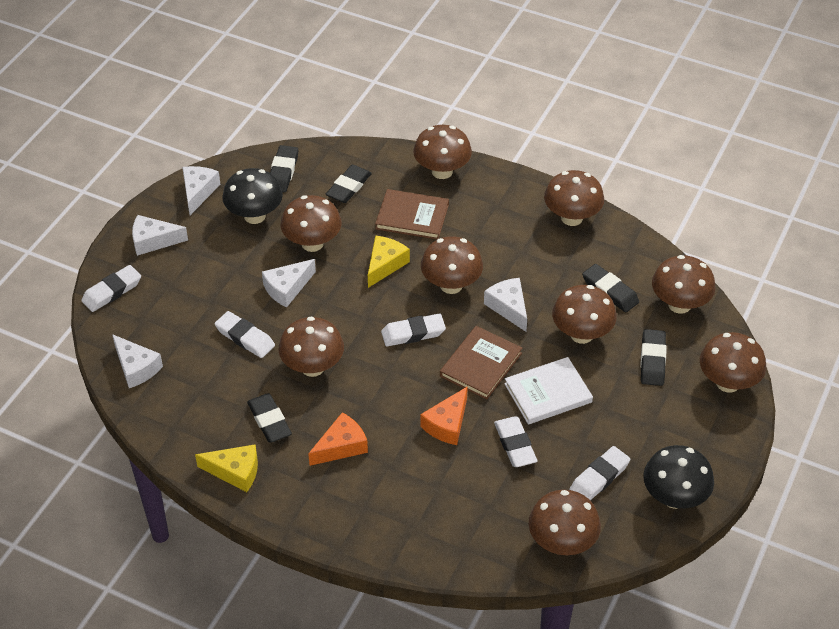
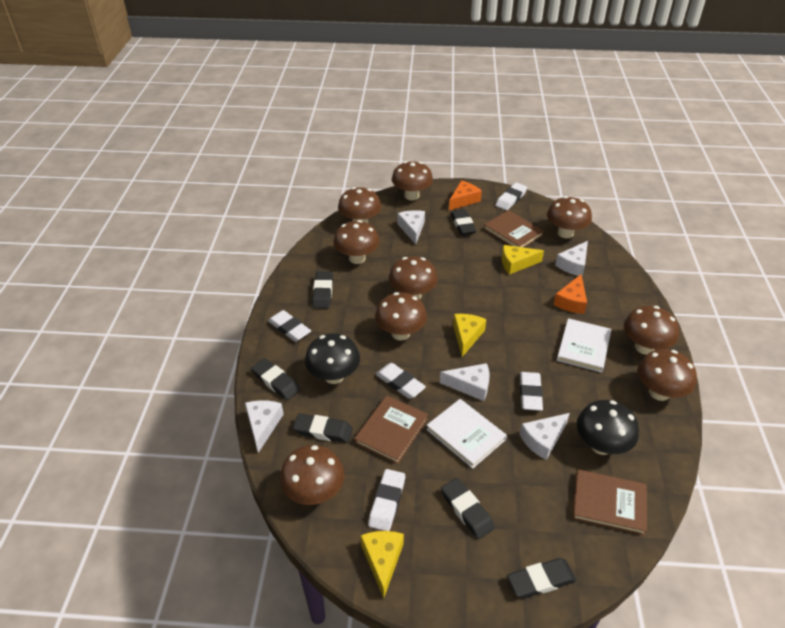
black eraser: [247,393,292,443] [270,145,298,193] [326,165,372,203] [582,264,639,312] [640,329,666,386] = 5 -> [251,358,300,400] [293,413,353,443] [312,271,333,308] [441,478,495,539] [451,210,476,235] [507,558,577,599] = 6
brown book: [375,189,449,240] [440,326,522,400] = 2 -> [354,395,428,464] [484,210,544,248] [573,469,647,536] = 3
white book: [504,357,593,424] = 1 -> [426,399,507,469] [557,318,611,372] = 2
yellow cheese: [195,444,258,492] [368,236,410,288] = 2 -> [360,531,404,598] [453,314,486,357] [502,245,544,275] = 3

